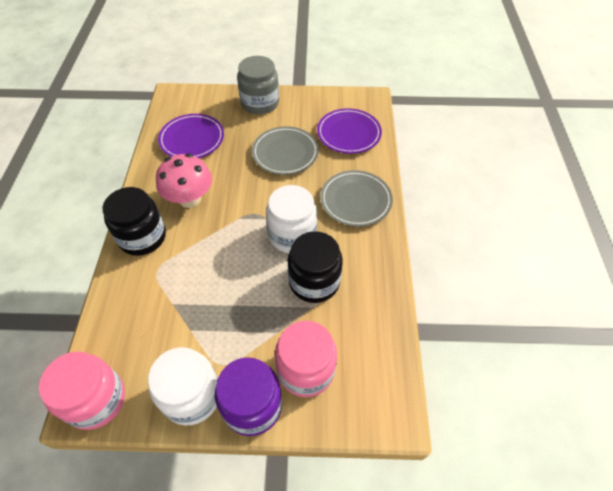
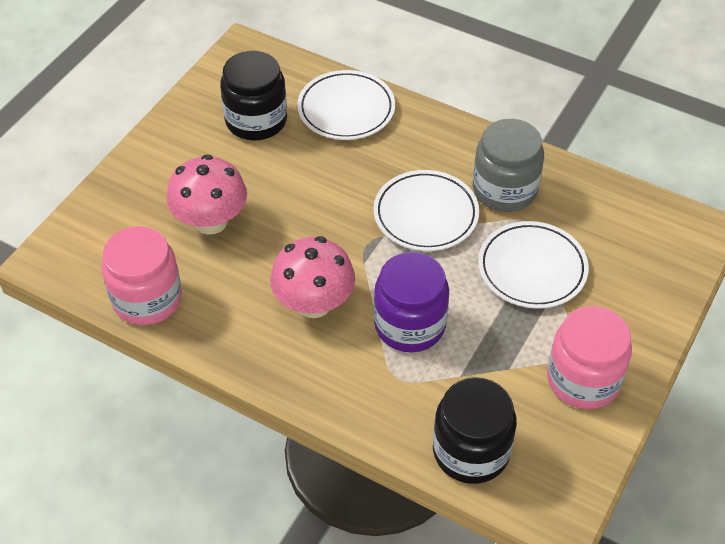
grey plate: [252,126,319,175] [320,170,393,227] = 2 -> none = 0
pink mushroom: [156,153,212,208] = 1 -> [167,154,247,235] [270,236,355,318] = 2
purple plate: [158,114,224,158] [317,108,382,154] = 2 -> none = 0
white jar: [148,347,218,425] [266,185,317,253] = 2 -> none = 0
white plate: none = 0 -> [297,70,395,140] [374,170,479,251] [478,221,589,309] = 3

